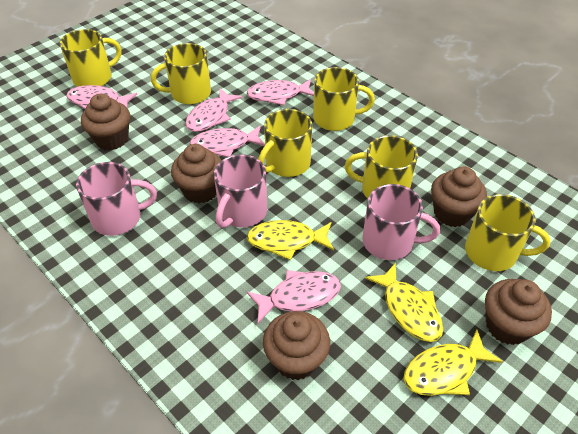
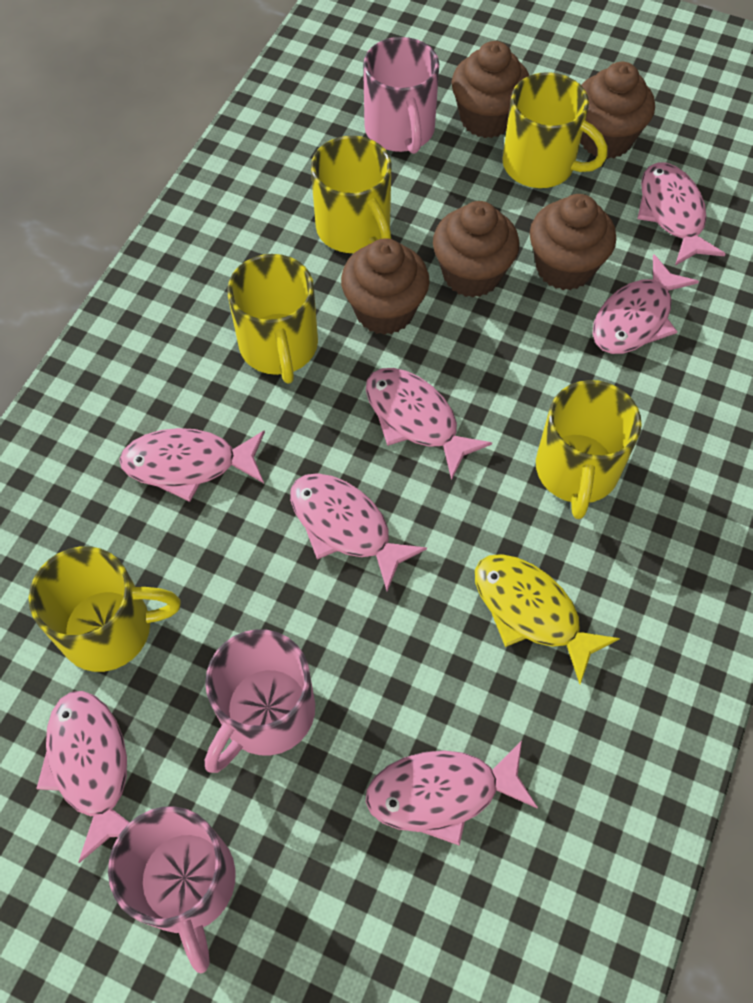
pink fish: [66,85,137,109] [185,88,243,132] [189,125,265,157] [247,79,314,106] [247,270,341,324] = 5 -> [36,691,130,863] [119,428,265,502] [290,473,427,591] [366,368,492,480] [366,740,538,846] [593,254,699,354] [637,162,726,266] = 7
yellow fish: [247,220,334,260] [365,263,443,342] [404,329,503,396] = 3 -> [475,554,620,684] = 1
yellow mug: [60,29,122,87] [151,43,211,104] [258,109,312,177] [313,67,375,131] [345,135,418,199] [465,194,551,271] = 6 -> [29,546,181,672] [227,254,318,384] [311,136,391,253] [502,72,607,188] [536,380,642,519] = 5

